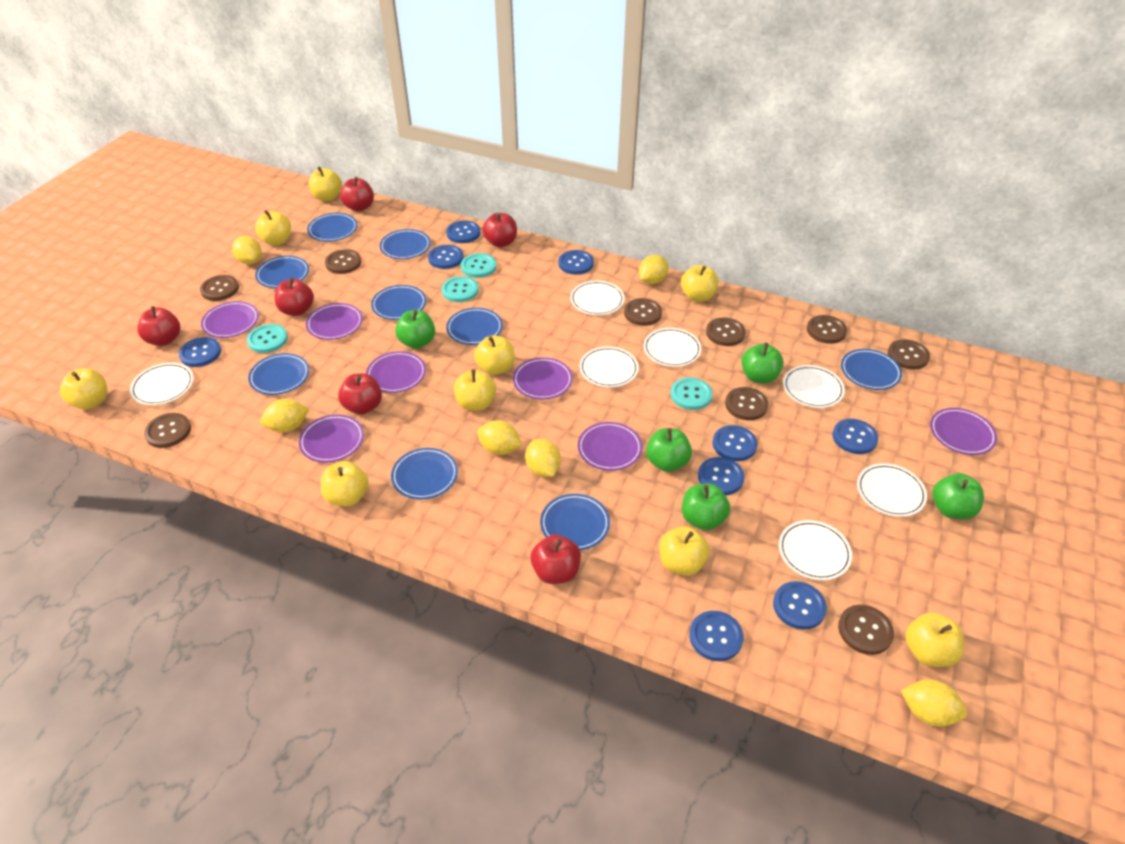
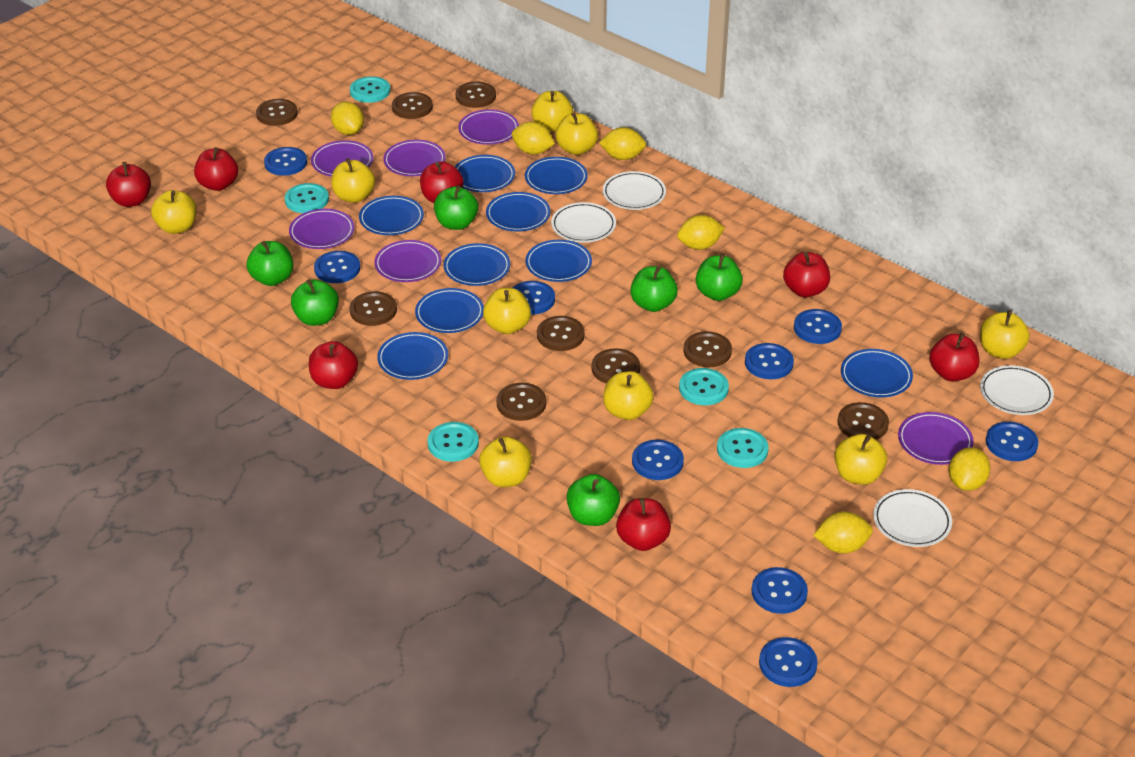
green apple: [395,310,435,349] [646,428,692,472] [682,484,730,530] [741,343,784,383] [932,473,984,519] = 5 -> [247,241,293,286] [291,279,339,326] [434,185,478,230] [567,474,620,526] [630,266,678,312] [696,253,743,301] = 6
purple plate: [201,301,259,338] [299,415,364,463] [306,303,363,340] [366,351,426,393] [513,357,573,399] [578,422,642,471] [930,408,997,455] = 7 -> [289,209,354,249] [311,140,373,177] [374,240,441,282] [383,140,446,176] [458,109,519,145] [898,412,974,465] = 6
red apple: [137,306,180,346] [275,278,314,316] [338,373,382,415] [340,177,374,211] [482,213,517,247] [530,534,581,584] = 6 -> [106,162,151,207] [194,147,238,191] [309,341,358,389] [420,162,464,203] [616,498,671,551] [783,252,830,297] [929,333,979,381] = 7
turquoise button: [247,324,288,353] [442,276,479,302] [461,253,497,278] [670,377,713,410] = 4 -> [285,183,329,213] [350,76,390,103] [427,422,479,462] [679,368,729,405] [717,428,769,468] = 5
white plate: [130,363,193,405] [570,281,625,315] [580,346,639,387] [644,328,702,367] [779,520,852,580] [783,365,845,408] [857,463,927,517] = 7 -> [551,202,616,243] [603,171,666,210] [873,489,952,547] [980,365,1054,415] = 4

